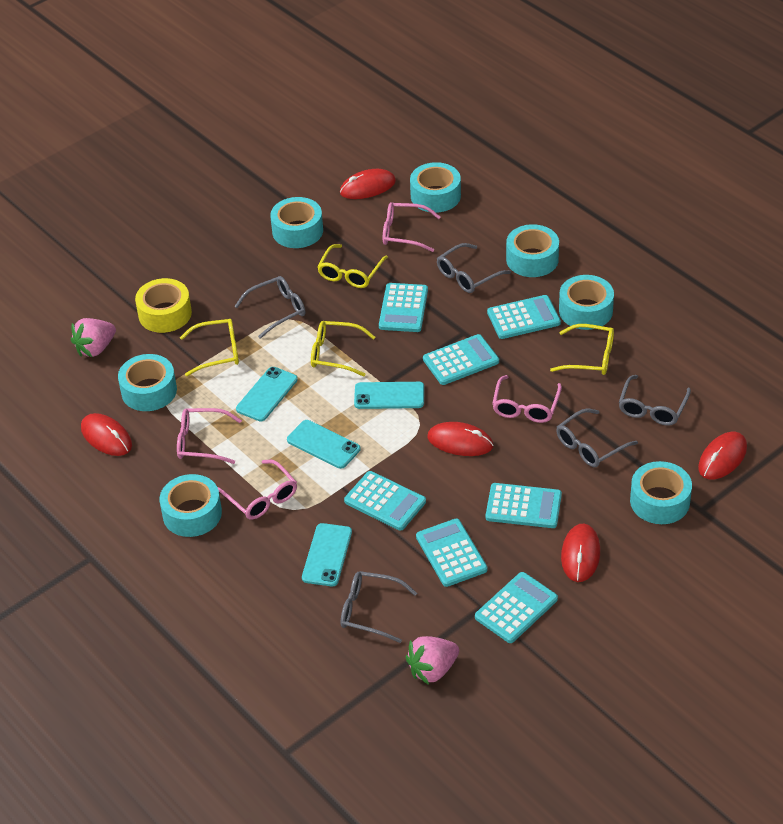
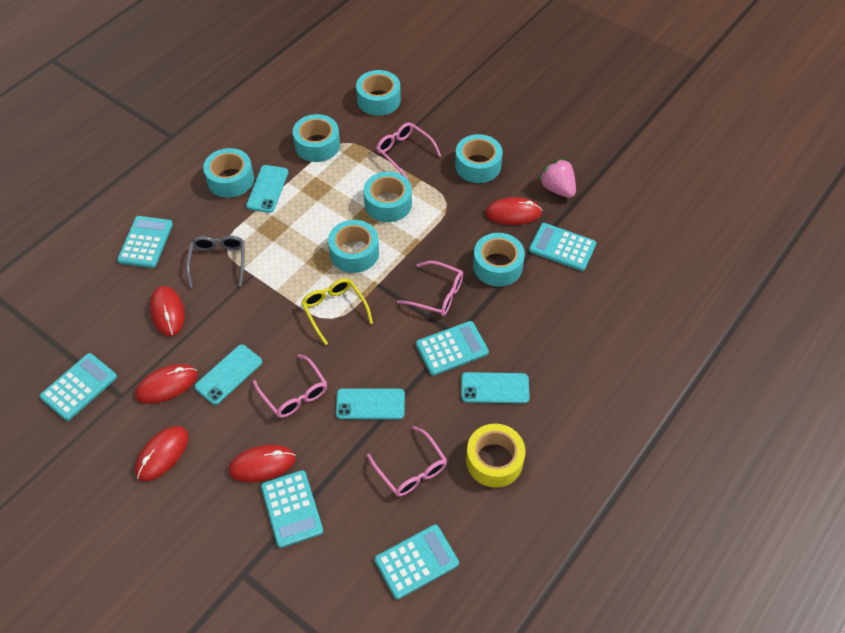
grey glasses: [234,276,305,339] [341,571,417,643] [437,243,511,293] [556,408,638,467] [619,375,691,426] = 5 -> [186,236,245,288] = 1
pink strawberry: [71,318,116,357] [406,636,459,685] = 2 -> [538,158,576,198] = 1
turquoise calculator: [344,471,426,531] [379,283,428,332] [416,519,487,587] [423,334,499,385] [475,572,558,643] [486,483,562,528] [487,295,561,339] = 7 -> [40,353,117,421] [117,216,173,268] [261,470,323,548] [375,524,459,599] [416,321,489,376] [529,223,596,271] = 6
yellow glasses: [180,319,239,376] [311,321,375,377] [317,244,388,288] [550,324,614,375] = 4 -> [301,278,373,345] = 1

